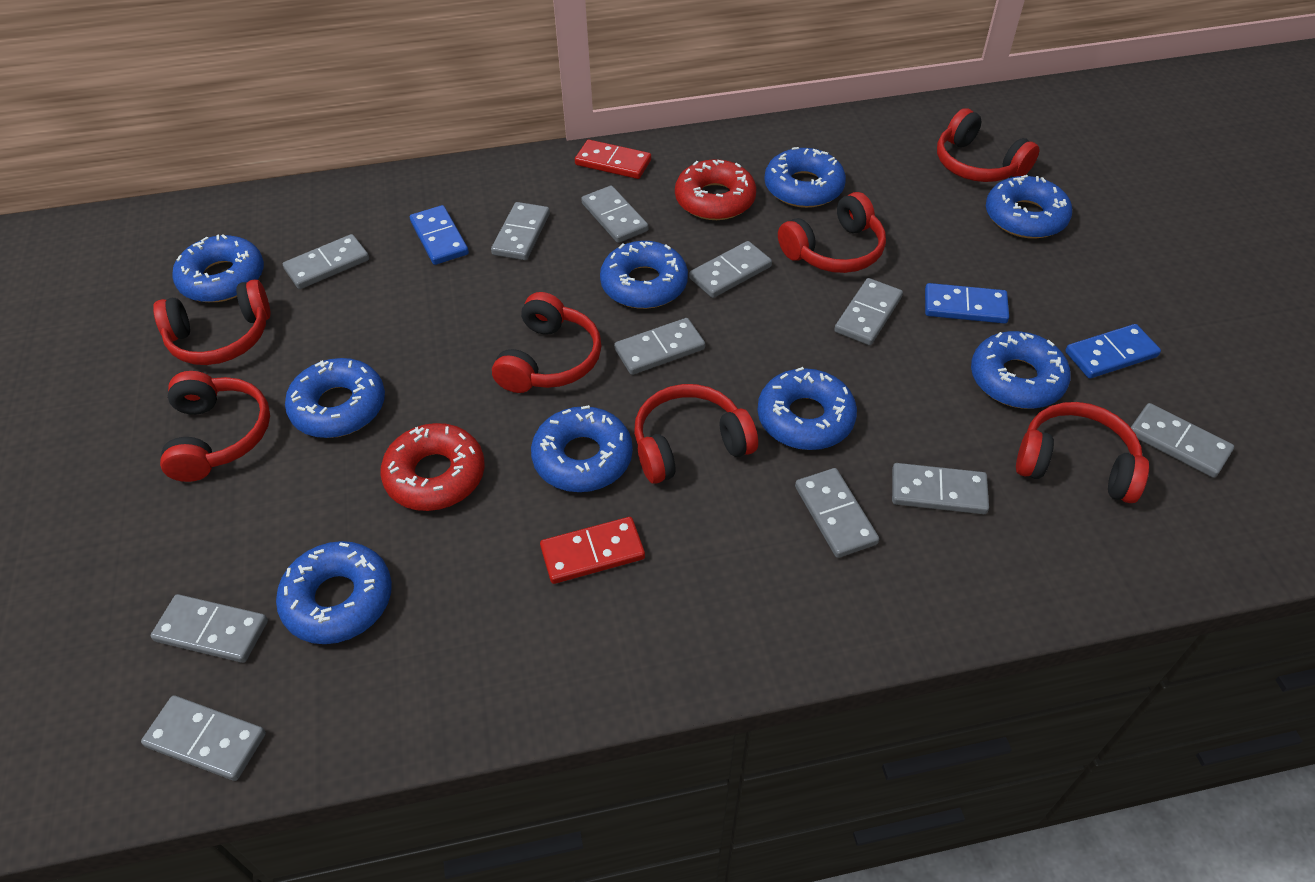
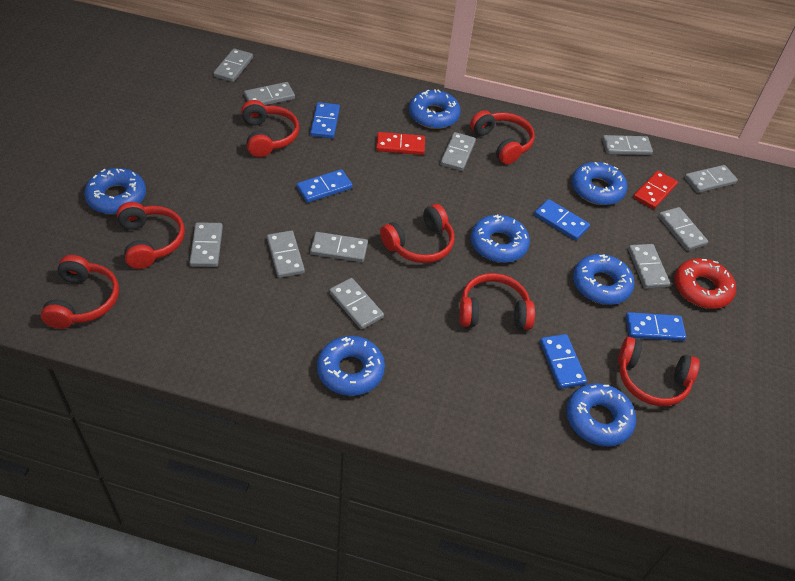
blue domino: [410,205,469,265] [925,283,1009,324] [1065,324,1161,379] = 3 -> [297,169,353,203] [310,102,340,138] [534,199,590,240] [540,334,587,389] [626,312,686,341] = 5
blue donut: [172,234,264,302] [276,541,392,644] [285,358,385,438] [531,405,633,492] [600,241,688,309] [757,367,857,450] [764,147,846,208] [971,331,1071,409] [986,175,1072,239] = 9 -> [84,168,146,214] [317,336,385,396] [409,89,461,129] [471,215,530,263] [566,383,636,447] [572,162,627,205] [573,254,634,305] = 7
red donut: [380,423,485,511] [675,159,756,220] = 2 -> [674,258,736,309] = 1

